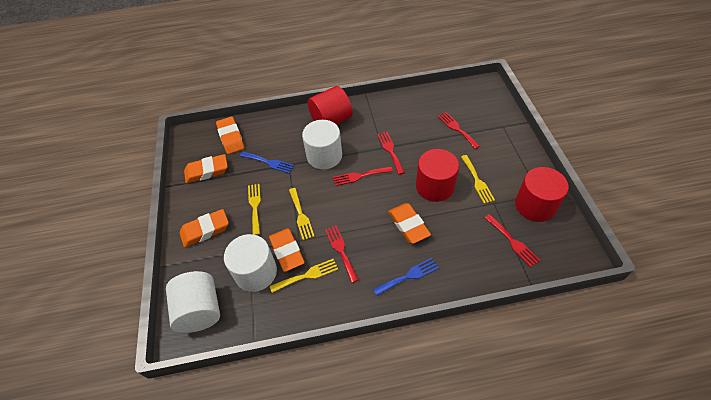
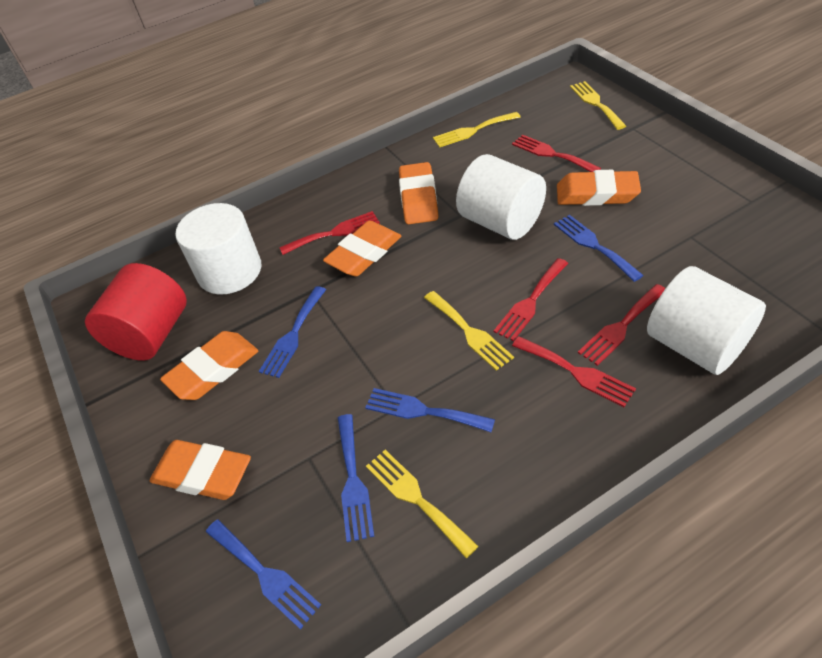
blue fork: [240,151,294,173] [373,258,439,296] = 2 -> [206,519,321,630] [259,286,326,378] [338,414,374,542] [365,388,495,432] [554,215,644,282] = 5
red cylinder: [308,86,353,125] [416,149,459,202] [515,167,569,222] = 3 -> [85,263,187,361] = 1

